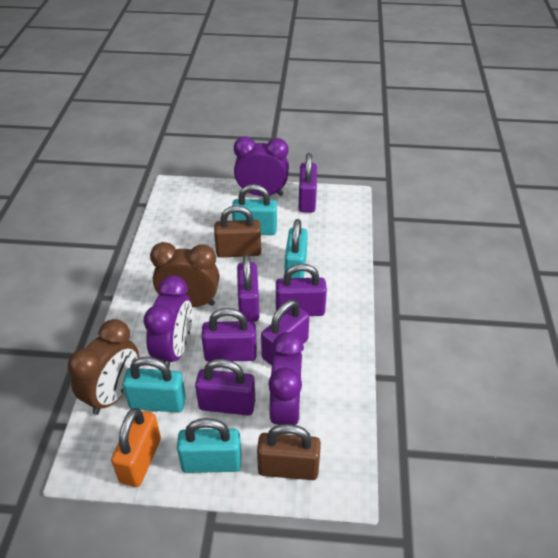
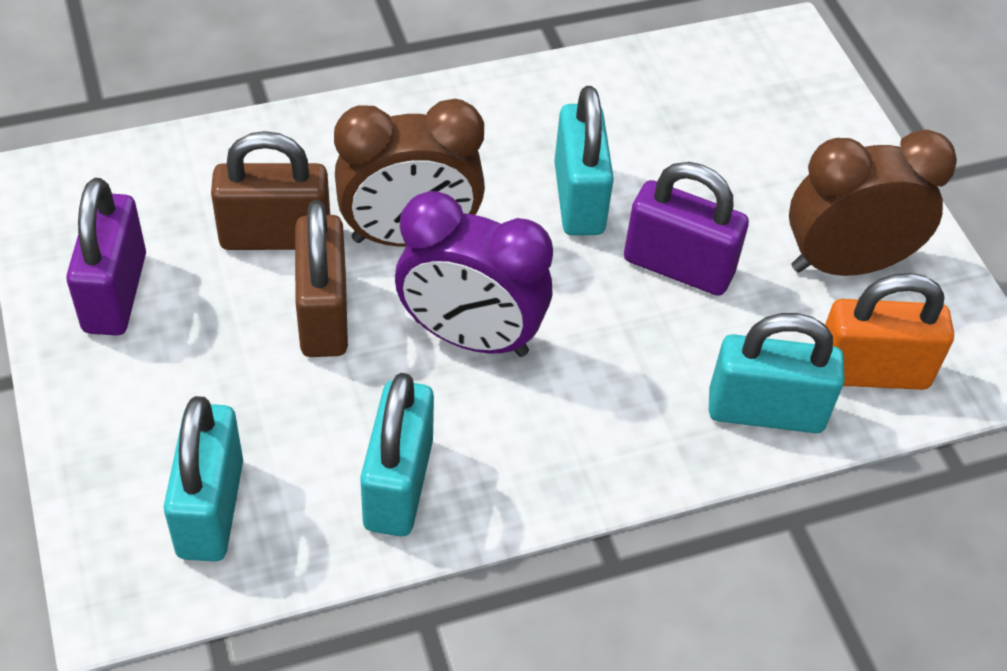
purple clock: [144,276,193,367] [234,136,289,196] [268,332,304,425] = 3 -> [395,191,553,357] = 1
purple padlock: [195,359,255,415] [201,308,257,362] [237,254,259,322] [261,300,309,365] [276,264,327,316] [299,153,317,213] = 6 -> [66,178,146,336] [624,162,749,296] = 2

